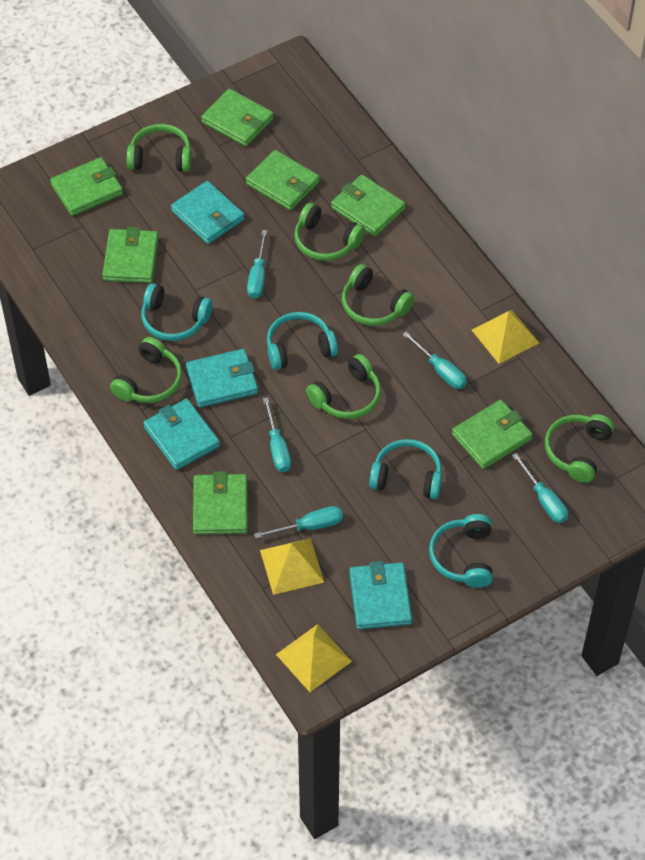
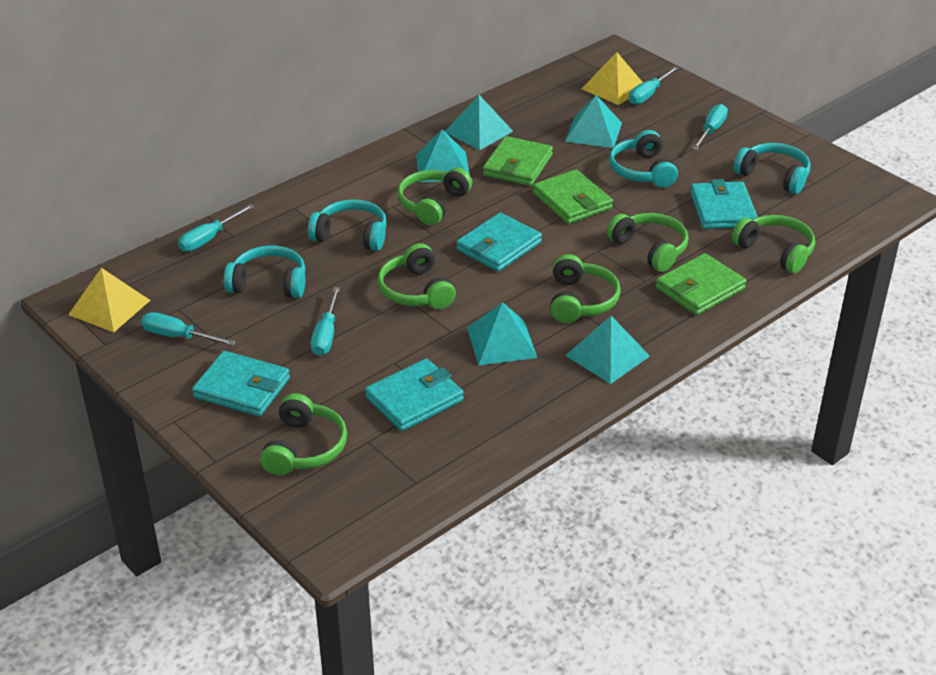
green wallet: [50,157,123,216] [102,227,159,283] [193,471,248,535] [201,89,274,146] [246,150,320,210] [331,175,406,237] [452,400,533,469] = 7 -> [483,136,553,186] [533,169,613,224] [656,253,747,315] = 3
turquoise pyramid: none = 0 -> [416,129,469,182] [445,95,513,150] [467,302,537,365] [565,95,622,148] [565,316,650,384] = 5
yellow pyramid: [260,538,325,595] [276,624,352,692] [472,309,539,364] = 3 -> [68,268,151,332] [582,52,643,105] = 2

